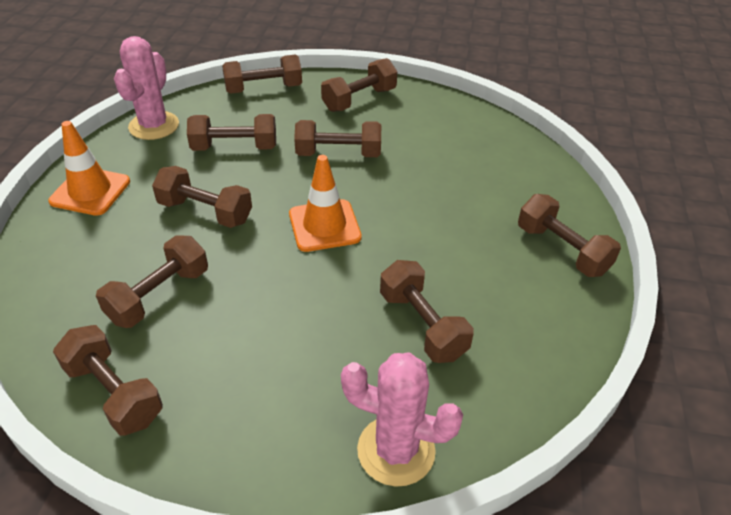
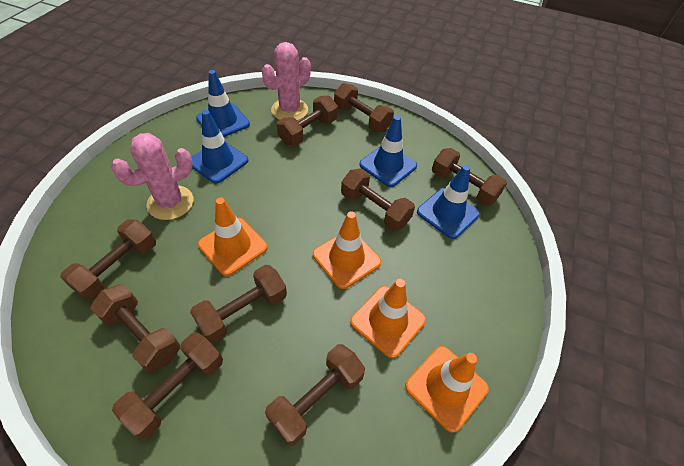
blue traffic cone: none = 0 -> [191,110,249,184] [196,70,250,137] [359,115,417,187] [417,165,480,239] = 4
orange traffic cone: [48,121,130,216] [289,155,362,252] = 2 -> [198,198,268,276] [313,211,381,289] [350,279,426,358] [405,346,489,433] = 4

